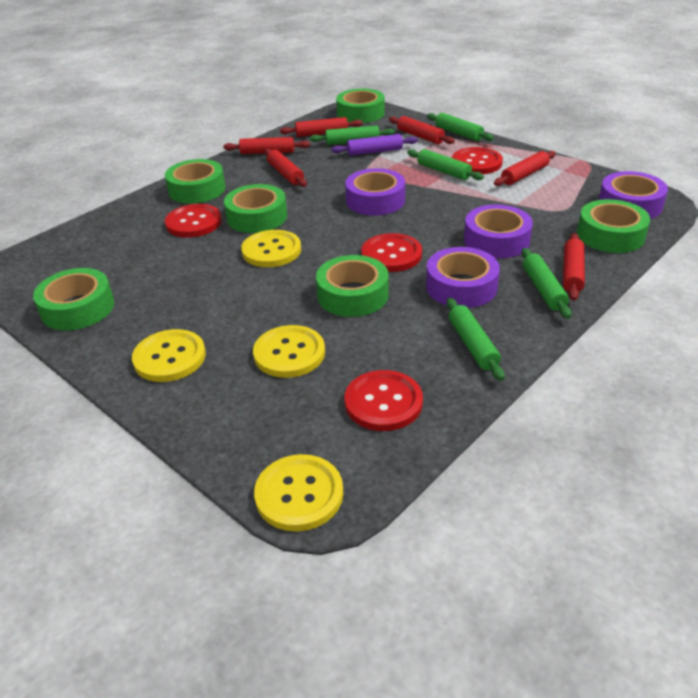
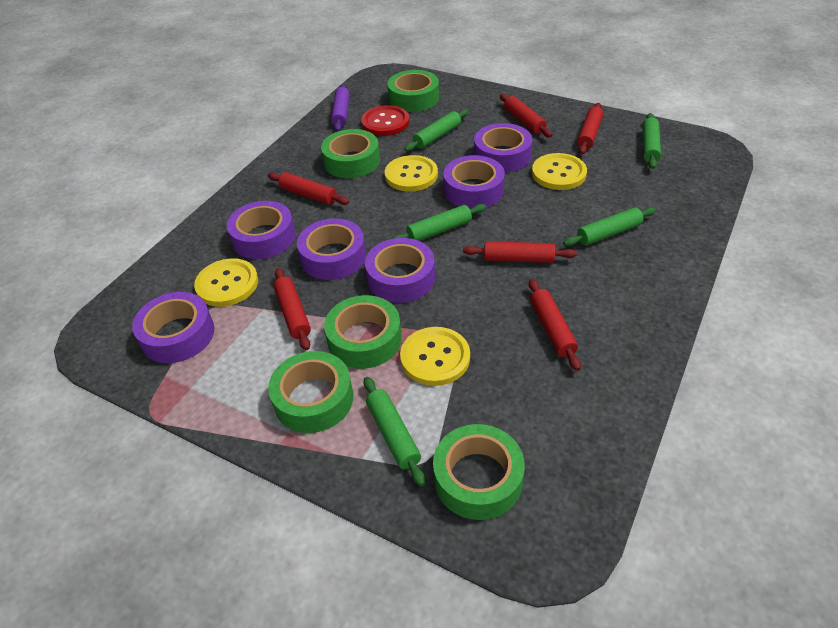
green tape: [33,268,114,331] [165,159,226,204] [224,184,287,233] [316,255,389,317] [336,89,385,123] [577,199,650,253] = 6 -> [268,351,353,433] [321,129,380,178] [324,295,402,369] [387,70,439,112] [433,424,525,520] = 5
purple tape: [345,168,405,215] [426,247,500,308] [464,205,533,258] [599,171,668,219] = 4 -> [132,292,214,363] [227,201,296,259] [297,218,366,280] [365,238,435,303] [443,155,505,209] [474,123,532,173] = 6
red button: [165,204,222,238] [344,370,423,431] [361,233,422,272] [452,147,503,174] = 4 -> [361,105,410,136] = 1

